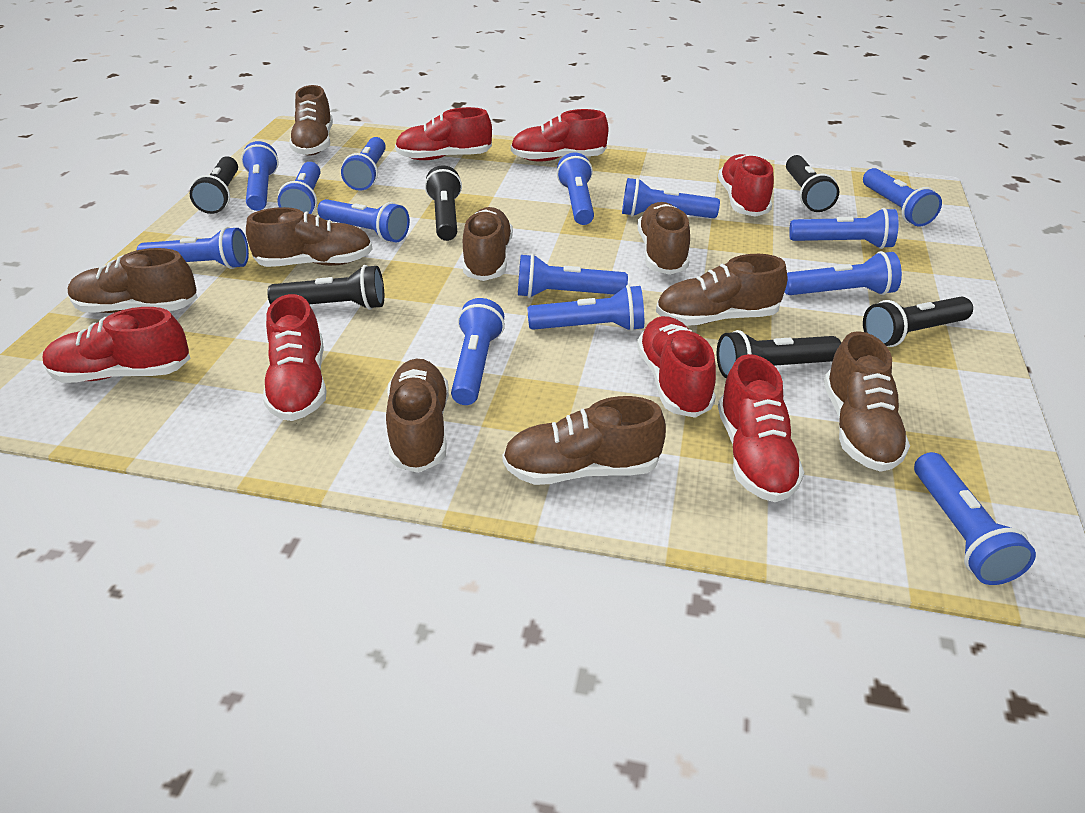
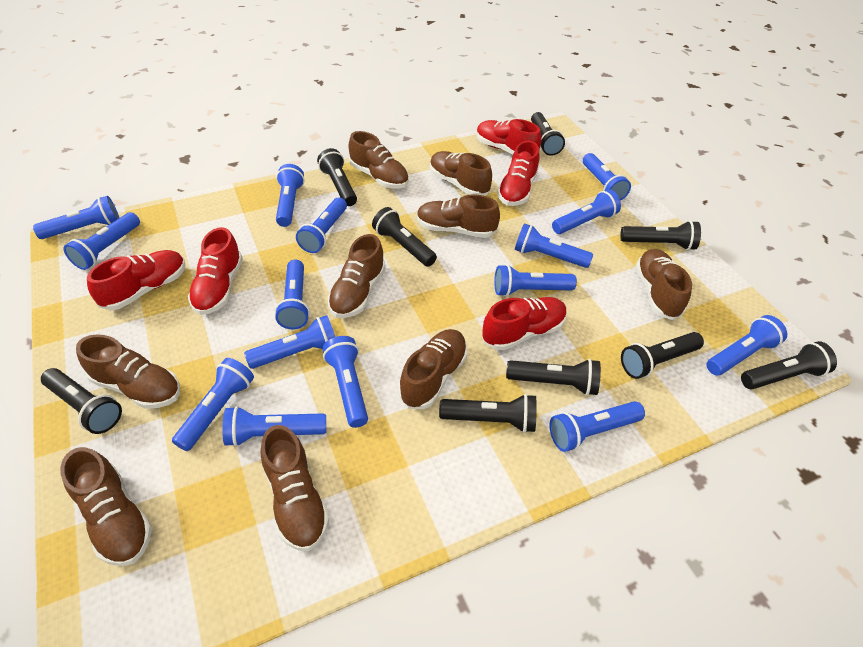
black flashlight: [190,156,238,214] [267,265,384,310] [425,166,462,241] [717,330,841,378] [786,155,839,212] [863,297,973,347] = 6 -> [41,368,122,434] [317,148,357,206] [372,207,437,267] [439,394,537,433] [506,359,601,396] [531,112,565,156] [620,221,701,250] [621,332,704,379] [741,341,837,389] = 9
blue flashlight: [137,227,249,269] [241,141,279,211] [277,162,321,214] [317,199,410,242] [341,137,386,191] [451,298,505,405] [518,254,628,298] [527,285,644,331] [557,152,594,225] [622,178,720,218] [785,251,902,295] [789,208,899,249] [863,168,942,227] [914,452,1036,585] = 14 -> [33,196,119,239] [63,212,140,270] [172,358,254,451] [222,406,326,447] [244,315,335,369] [275,260,310,329] [276,164,305,227] [296,198,347,253] [323,336,368,428] [494,264,577,297] [515,223,593,268] [549,401,645,452] [552,189,621,234] [583,153,631,200] [707,315,787,376] = 15
red shoe: [42,307,190,383] [263,294,327,421] [395,107,492,160] [511,109,608,161] [637,316,716,418] [718,154,774,217] [718,354,804,502] = 7 -> [87,250,186,310] [188,227,243,315] [476,119,541,155] [482,297,567,351] [497,141,540,206] = 5

